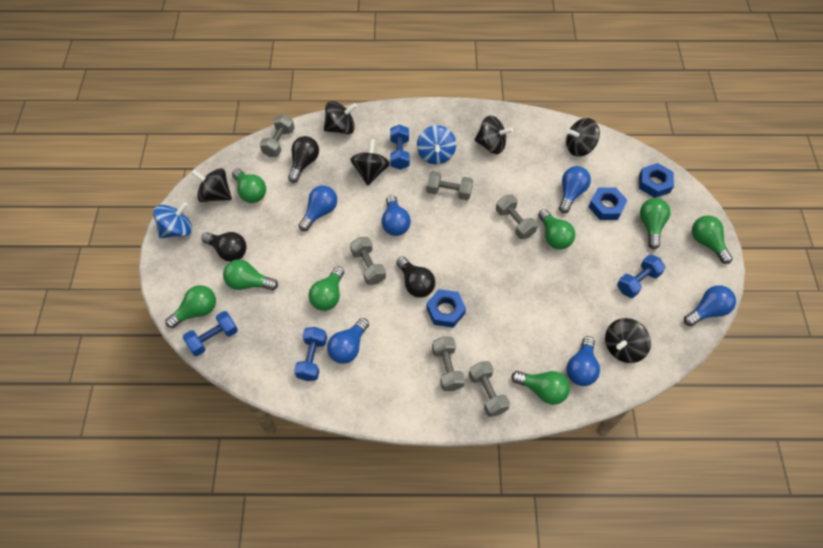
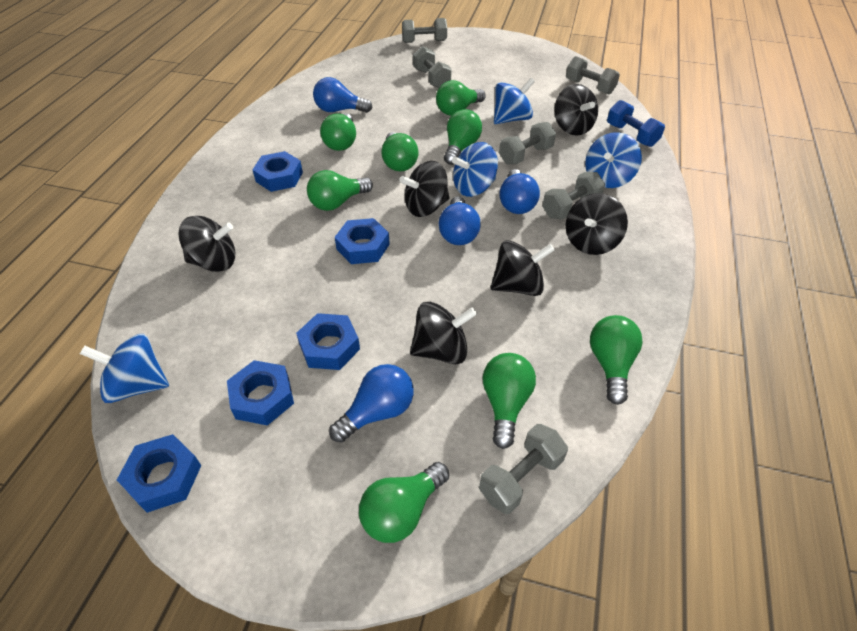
black light bulb: [201,232,247,262] [288,136,319,183] [396,257,435,298] = 3 -> none = 0
blue dumbbell: [183,311,238,356] [294,327,327,381] [390,124,410,170] [617,254,665,298] = 4 -> [607,100,665,147] = 1
blue light bulb: [298,186,337,231] [327,318,369,364] [381,195,411,236] [559,166,591,213] [566,336,600,386] [684,285,736,326] = 6 -> [313,77,372,113] [329,364,414,443] [439,196,481,245] [499,169,540,214] = 4
blue nut: [426,289,466,328] [589,187,627,220] [639,163,674,198] = 3 -> [117,434,201,513] [227,360,294,426] [253,151,303,192] [296,313,360,370] [335,218,390,264] = 5
blue spinning top: [153,202,192,238] [417,125,456,164] = 2 -> [80,334,169,403] [452,142,498,197] [494,78,535,124] [585,132,642,188] = 4

